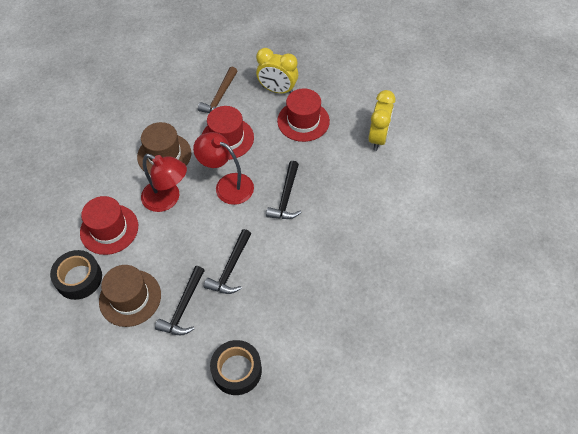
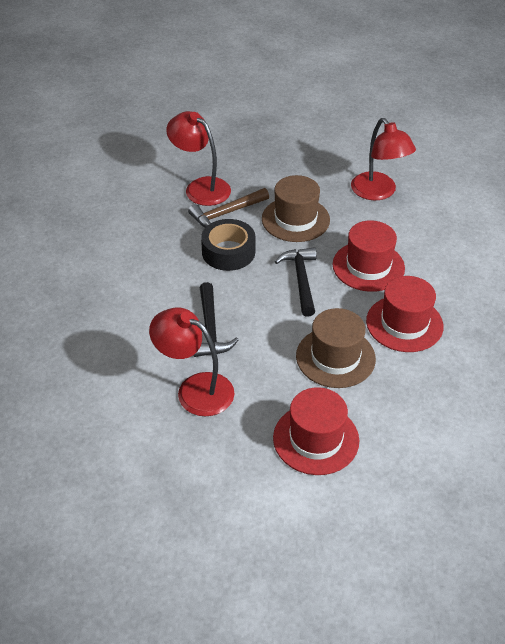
black hammer: [155,266,205,335] [204,229,251,294] [266,161,302,219] = 3 -> [193,282,239,357] [275,247,316,317] = 2
black tape: [50,250,102,300] [210,340,262,395] = 2 -> [201,219,255,271] = 1
red lamp: [141,154,187,212] [193,132,254,205] = 2 -> [149,308,235,416] [166,111,231,206] [351,118,416,200] = 3
yellow clock: [256,48,298,93] [368,90,396,151] = 2 -> none = 0

